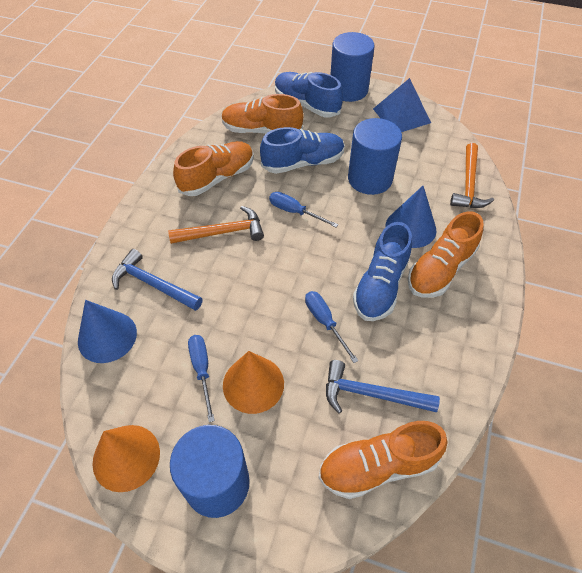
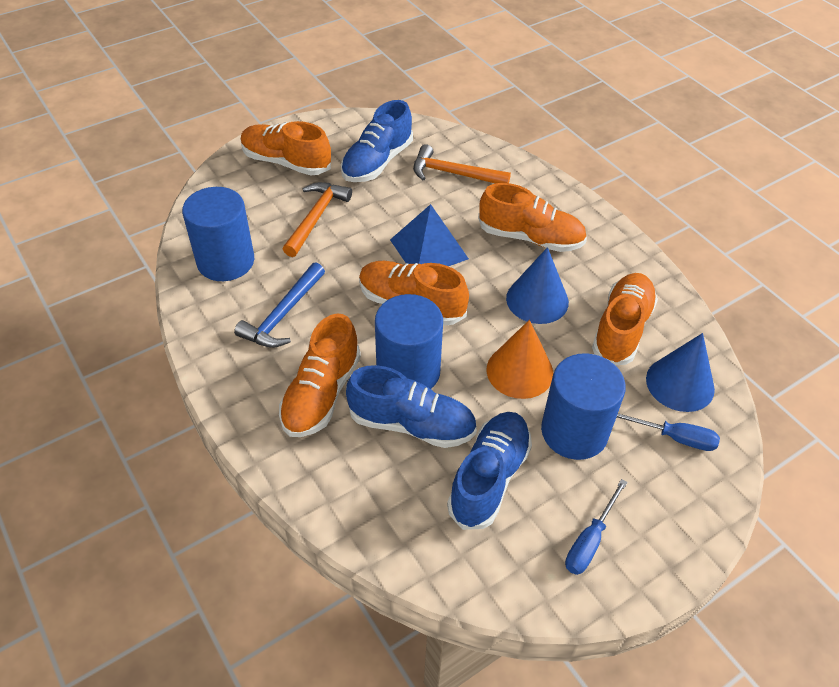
blue hammer: [112,249,203,311] [326,360,440,413] = 2 -> [234,262,325,348] = 1
blue screwdriver: [188,335,215,422] [269,192,339,227] [305,291,358,363] = 3 -> [565,479,628,575] [616,413,720,451] = 2
orange cone: [92,425,160,492] [223,351,284,414] = 2 -> [487,320,553,399] = 1
orange shoe: [173,141,254,196] [221,94,303,134] [319,421,448,499] [408,211,484,298] = 4 -> [241,121,331,175] [279,314,361,437] [359,261,469,326] [478,183,587,252] [592,273,658,365] = 5

